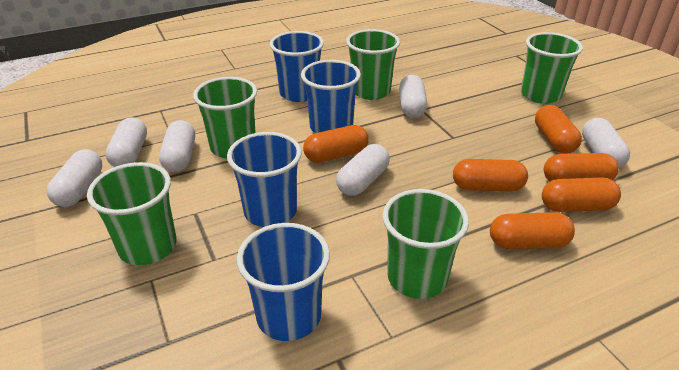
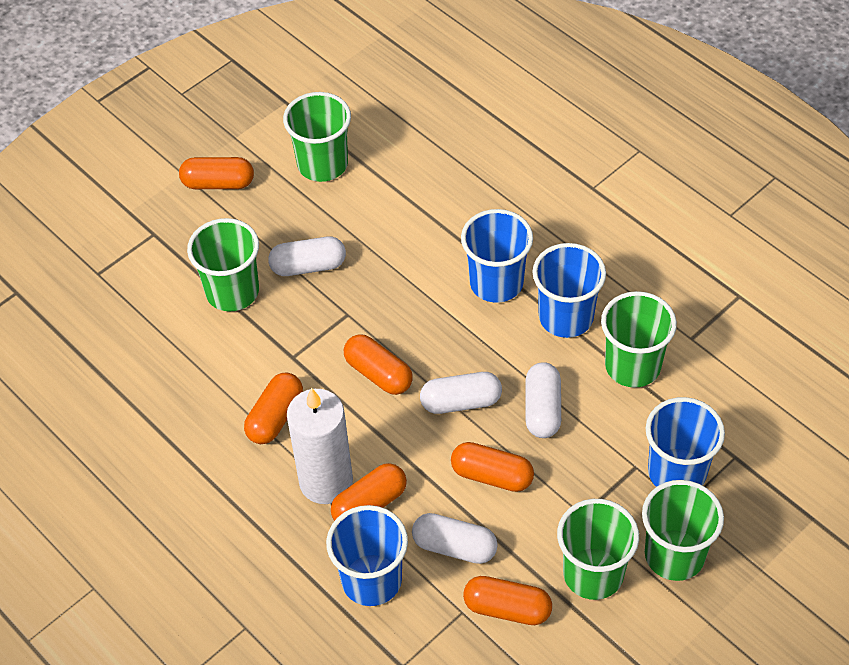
white candle: none = 0 -> [287,388,353,504] = 1
white capsule: [47,149,102,207] [105,117,147,167] [159,120,195,172] [336,144,390,196] [399,75,427,118] [582,118,630,168] = 6 -> [268,237,346,276] [412,513,498,564] [420,372,502,414] [525,362,561,438] = 4

